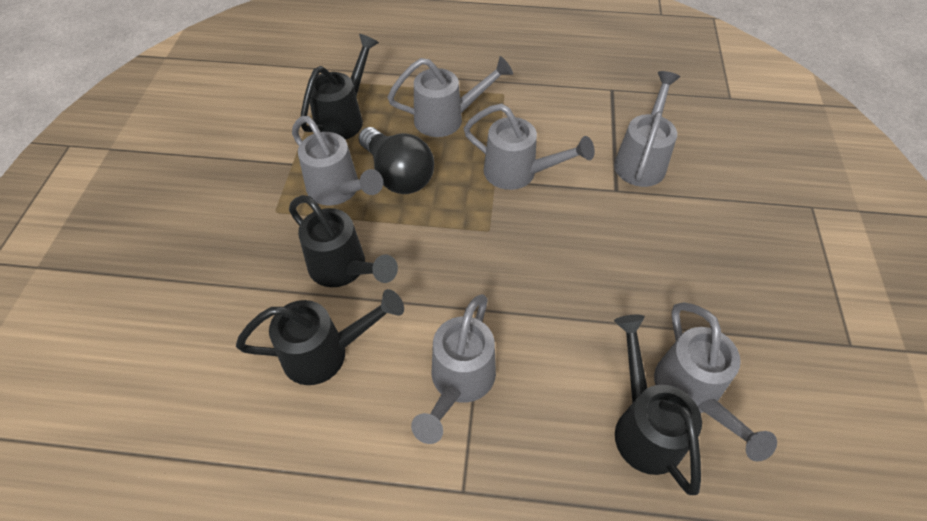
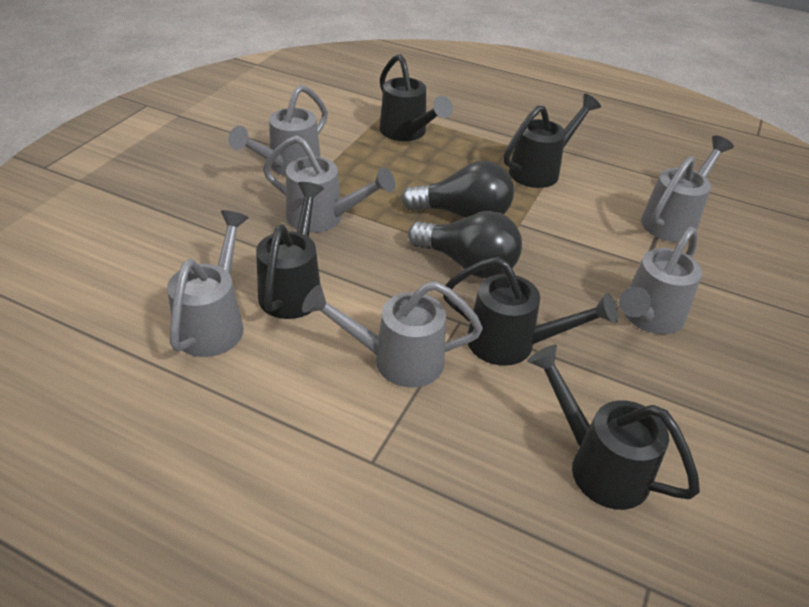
black light bulb: [359,127,434,194] = 1 -> [401,161,514,218] [408,211,522,279] = 2
black watering can: [236,289,404,385] [289,195,398,287] [301,34,379,140] [614,315,702,495] = 4 -> [256,182,324,319] [380,54,453,141] [443,257,618,366] [504,94,601,188] [527,345,700,510] = 5

